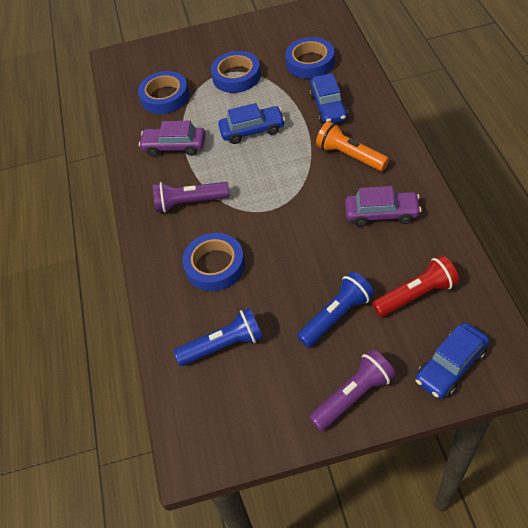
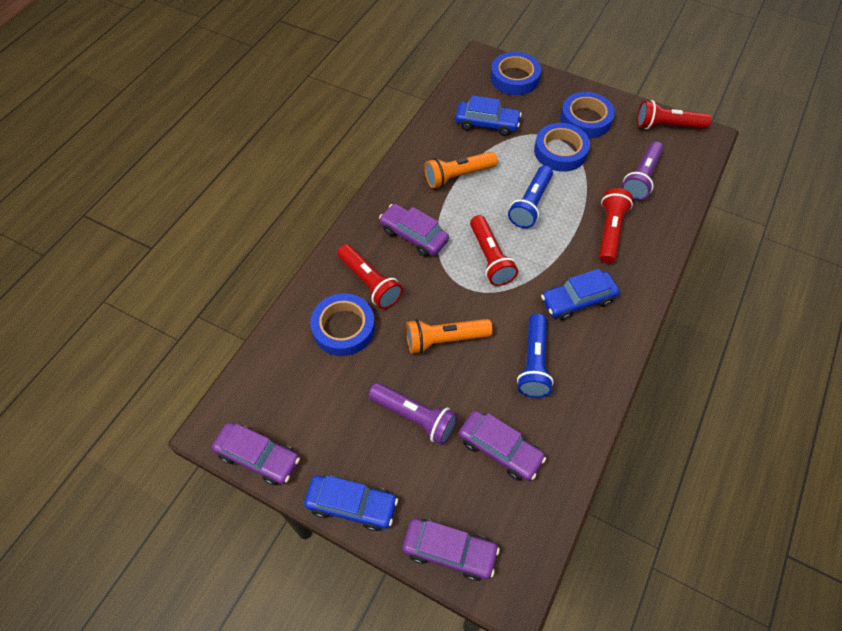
orange flashlight: [316,121,389,171] = 1 -> [406,319,493,354] [424,152,497,189] = 2
purple car: [139,121,206,156] [345,186,422,227] = 2 -> [212,423,300,485] [379,204,449,257] [402,519,500,581] [459,411,546,481] = 4
red flashlight: [372,255,459,317] = 1 -> [338,244,403,309] [470,215,518,286] [599,188,633,263] [637,100,711,129] = 4

